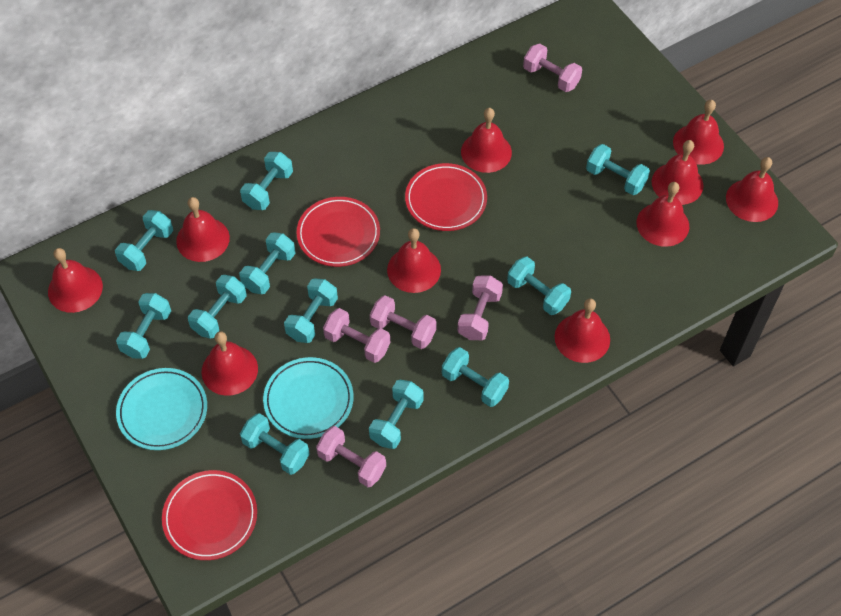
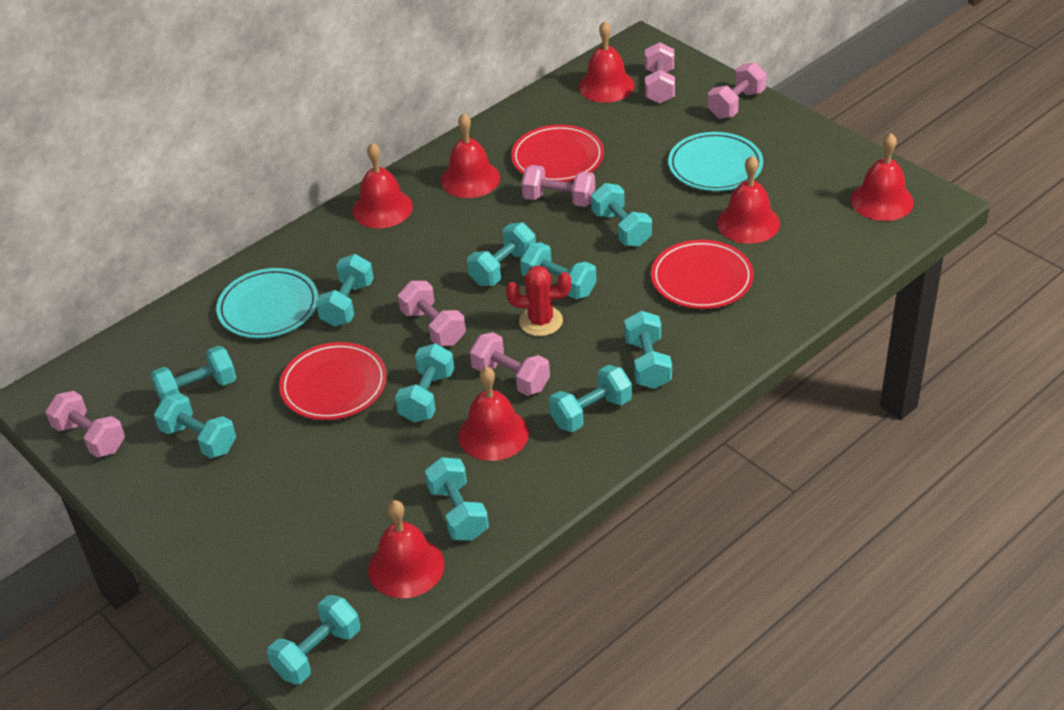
pink dumbbell: [316,426,386,487] [323,308,390,363] [370,295,437,349] [457,275,503,340] [523,44,582,92] = 5 -> [46,391,125,457] [398,281,466,346] [470,332,550,396] [522,165,595,207] [645,42,675,104] [708,62,766,119] = 6
red bell: [48,248,103,313] [176,197,230,262] [201,331,258,396] [387,228,441,293] [461,108,512,173] [555,298,610,363] [637,182,689,247] [652,140,704,205] [673,100,724,165] [726,157,778,222] = 10 -> [352,143,413,228] [368,500,445,598] [441,113,500,198] [458,367,529,461] [579,21,635,103] [717,156,780,244] [850,133,914,221] = 7
red cactus: none = 0 -> [506,265,571,336] = 1

